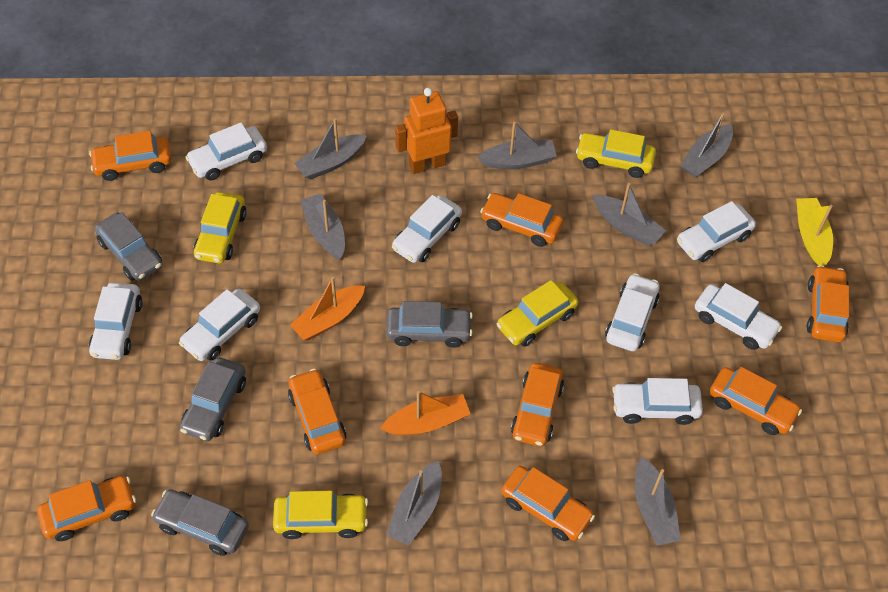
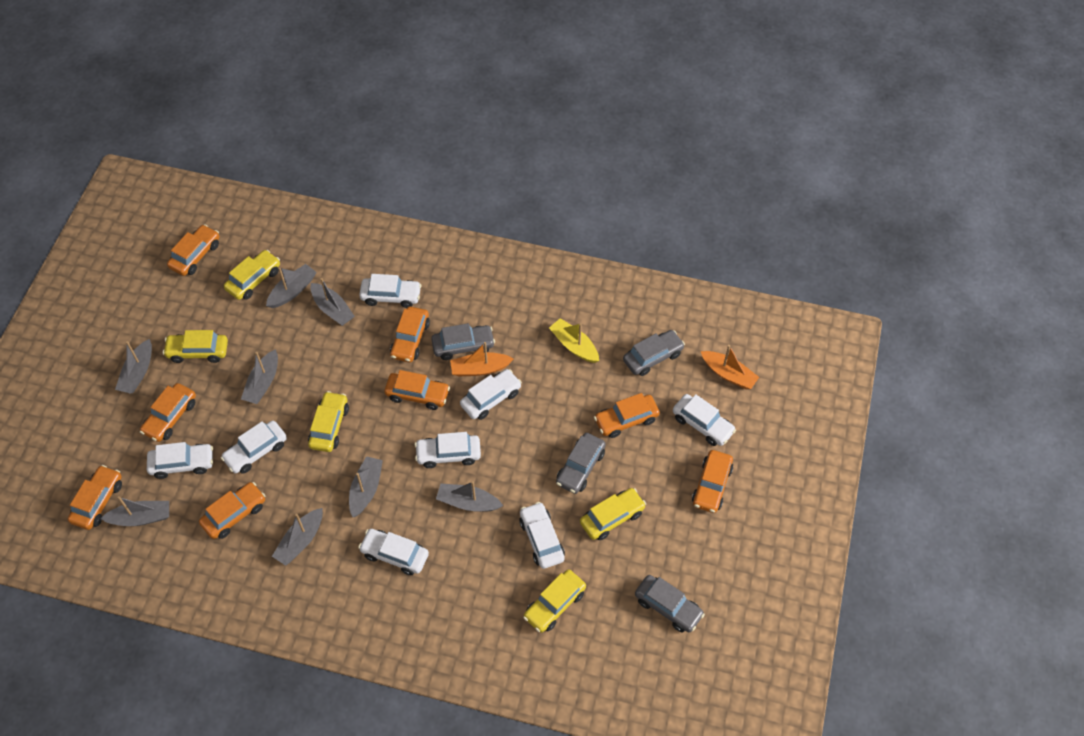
grey boat: [294,118,367,179] [300,193,345,260] [386,461,442,546] [477,122,557,169] [593,183,666,246] [635,457,681,545] [681,112,733,178] = 7 -> [100,496,169,526] [115,339,152,394] [241,349,278,404] [266,264,317,308] [272,508,323,566] [310,278,355,326] [349,456,383,517] [436,481,503,512] = 8
orange robot: [395,88,458,174] = 1 -> none = 0
yellow car: [194,192,247,263] [273,491,368,539] [497,280,578,347] [576,129,656,178] = 4 -> [163,330,228,363] [224,250,280,300] [308,391,349,452] [523,569,586,633] [580,488,646,540] = 5

